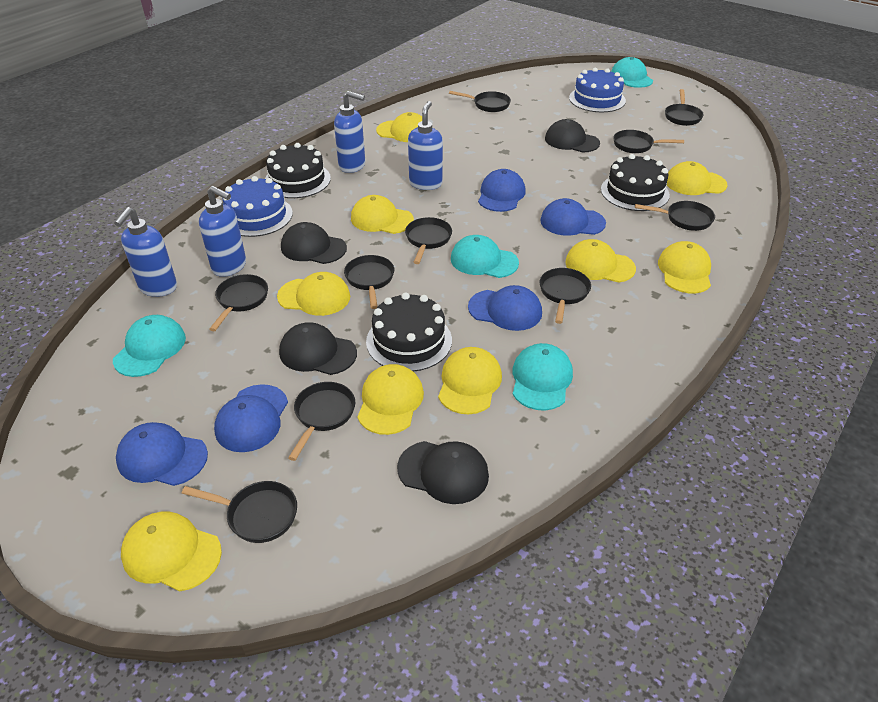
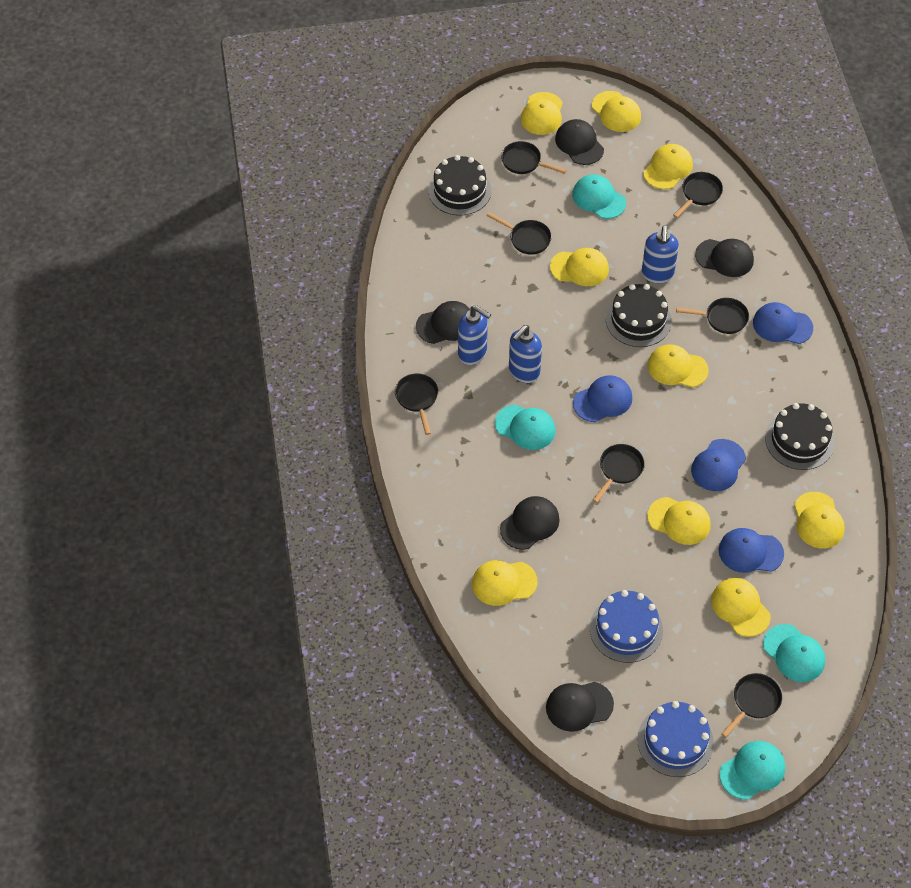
black cap: [279,322,357,375] [281,222,347,264] [397,441,489,504] [545,119,600,153] = 4 -> [416,301,470,344] [500,496,560,550] [546,682,614,732] [555,119,604,165] [695,239,754,277] = 5
black pan: [182,481,297,543] [209,274,268,331] [288,382,355,461] [344,255,394,309] [405,217,452,264] [449,91,511,112] [540,268,591,324] [613,130,684,153] [635,201,715,231] [665,89,704,126] = 10 -> [395,374,438,435] [486,212,552,255] [501,141,567,174] [593,444,645,503] [673,172,723,218] [676,298,749,334] [721,673,782,738] = 7
blue cap: [116,422,208,486] [214,384,288,452] [468,285,542,331] [478,169,526,212] [540,198,606,236] = 5 -> [573,375,632,422] [691,439,746,491] [718,528,784,573] [753,302,813,344] = 4
blue soap dispenser: [114,207,177,297] [199,186,246,277] [334,91,365,173] [408,101,443,190] = 4 -> [458,305,491,365] [509,325,542,383] [641,226,679,283] = 3

